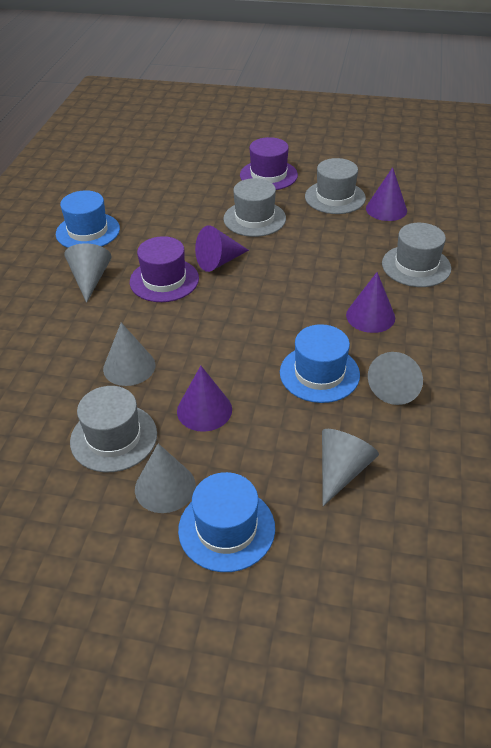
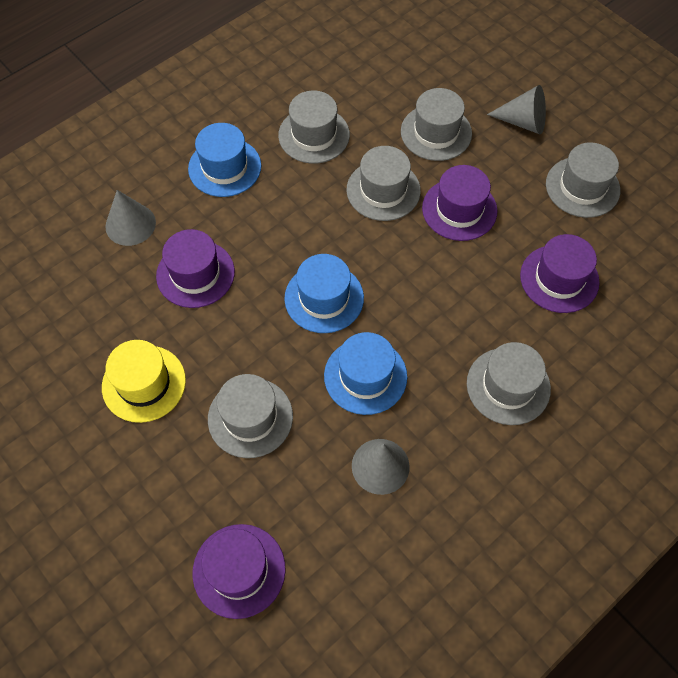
grey cone: [64,243,111,303] [103,323,155,386] [135,443,196,513] [322,429,379,506] [368,352,423,405] = 5 -> [105,190,156,246] [352,439,410,495] [487,85,546,135] = 3
grey hat: [70,386,157,472] [223,178,286,237] [305,158,366,214] [382,223,451,287] = 4 -> [208,374,293,458] [278,91,350,164] [346,146,421,221] [401,88,472,161] [467,342,551,425] [546,142,620,218] = 6
purple cone: [177,366,232,432] [195,225,249,272] [346,272,395,333] [366,167,407,221] = 4 -> none = 0
purple hat: [130,236,199,302] [240,137,298,190] = 2 -> [156,229,235,308] [193,524,286,619] [422,165,497,241] [520,234,599,313] = 4
yellow hat: none = 0 -> [102,340,186,423] = 1

